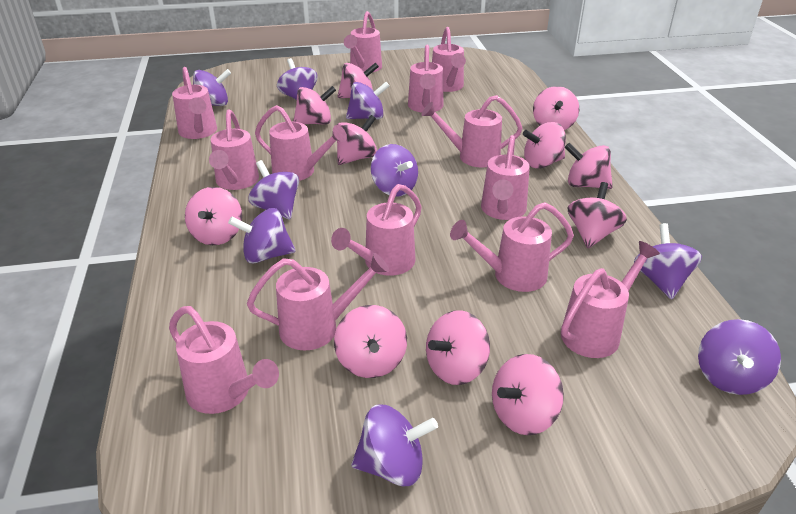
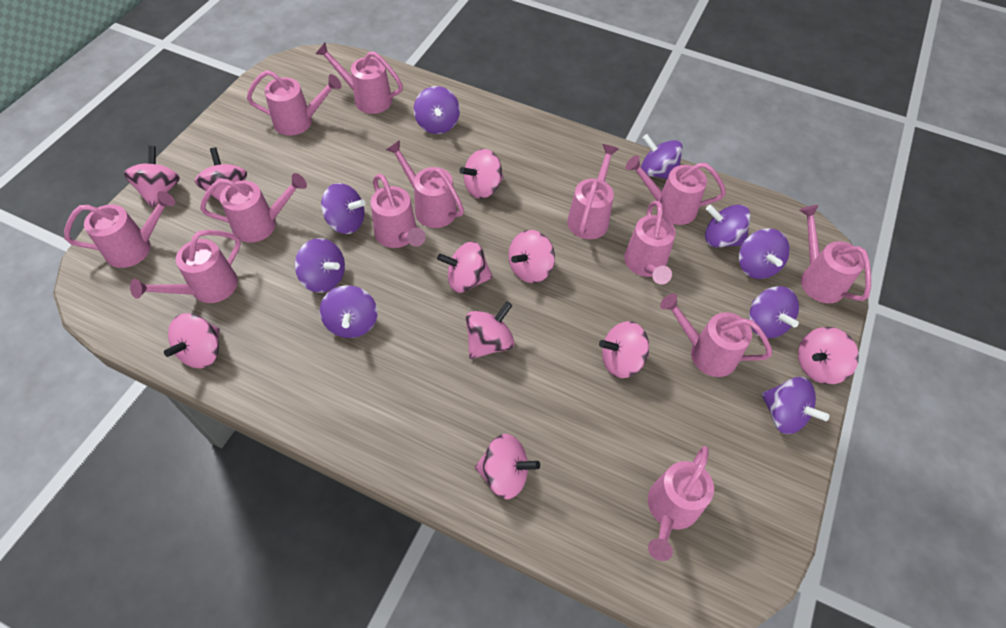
pink spinning top: [185,187,242,245] [293,86,336,124] [334,305,407,378] [337,62,379,98] [337,115,377,165] [426,310,490,385] [492,354,564,435] [523,122,566,168] [533,86,579,130] [565,143,613,189] [568,182,627,248] = 11 -> [123,146,180,208] [164,313,220,368] [195,147,247,201] [437,242,493,293] [460,149,504,199] [466,301,515,359] [475,434,540,499] [508,230,555,283] [599,321,649,378] [798,327,859,385] = 10

